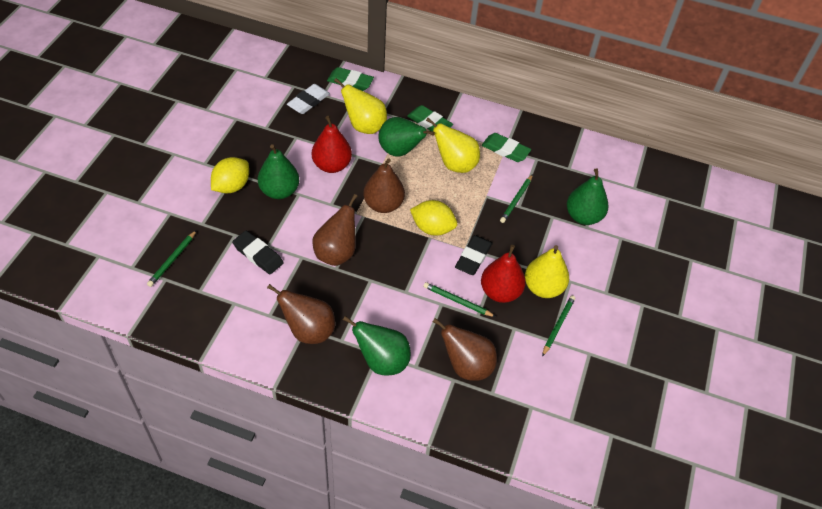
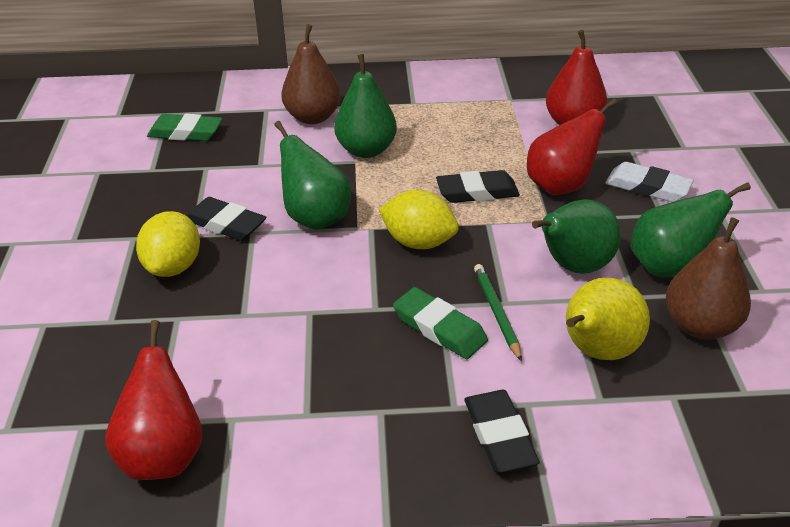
black eraser: [232,231,284,274] [455,235,493,275] = 2 -> [186,197,267,241] [436,170,520,203] [464,390,540,473] = 3
brown pear: [267,284,335,344] [312,194,358,266] [363,158,405,213] [433,318,497,381] = 4 -> [281,24,341,124] [666,217,751,340] = 2
green eraser: [327,67,374,91] [407,105,453,131] [482,133,531,162] = 3 -> [147,114,222,141] [393,287,488,359] = 2
green pencil: [147,230,197,287] [424,282,496,317] [500,174,533,223] [542,295,575,357] = 4 -> [474,264,522,362] = 1
red pear: [312,116,352,173] [481,245,526,303] = 2 -> [105,320,203,480] [527,98,617,195] [546,30,607,125] = 3
yellow pear: [334,78,387,134] [426,118,480,173] [525,245,569,298] = 3 -> [566,278,650,360] = 1

